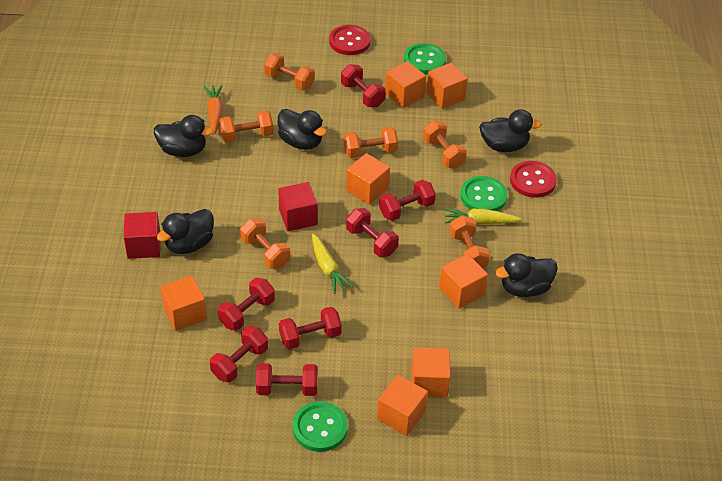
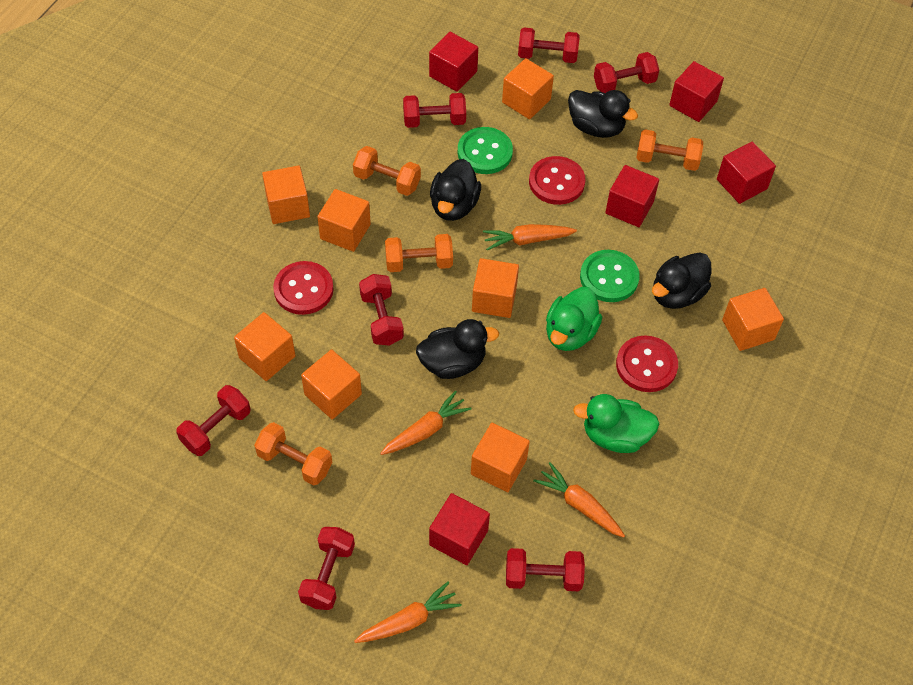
black duck: [154,115,214,157] [157,209,214,254] [278,109,327,150] [479,109,542,152] [495,253,558,297] = 5 -> [416,319,499,379] [430,159,481,221] [568,90,638,138] [652,252,711,309] = 4
green button: [293,401,348,452] [404,43,446,74] [460,176,508,211] = 3 -> [458,127,513,174] [580,250,640,302] = 2
green duck: none = 0 -> [546,287,602,351] [573,394,659,453] = 2
orange carrot: [204,85,223,135] = 1 -> [354,581,462,643] [380,390,472,455] [483,224,577,250] [533,462,625,538] = 4
orange cube: [160,276,207,331] [346,153,390,205] [377,375,428,436] [385,61,426,108] [412,348,451,398] [426,63,468,109] [439,254,488,309] = 7 -> [234,312,295,381] [262,165,310,224] [301,349,362,419] [317,189,371,252] [471,423,530,492] [472,258,519,318] [502,58,554,119] [722,288,784,351] = 8
orange dumbbell: [219,111,273,143] [240,218,290,269] [264,53,315,90] [344,127,398,158] [423,120,467,168] [450,215,490,268] = 6 -> [254,422,332,485] [353,146,421,196] [385,234,453,272] [636,129,703,171] = 4
red button: [329,25,371,55] [510,161,557,198] = 2 -> [273,261,334,315] [529,156,585,205] [616,335,678,392] = 3
red cube: [124,212,161,259] [278,182,318,231] = 2 -> [429,32,478,92] [429,493,490,565] [605,165,659,227] [669,61,724,122] [717,142,776,204] = 5
yellow carrot: [312,234,353,294] [444,208,522,224] = 2 -> none = 0

